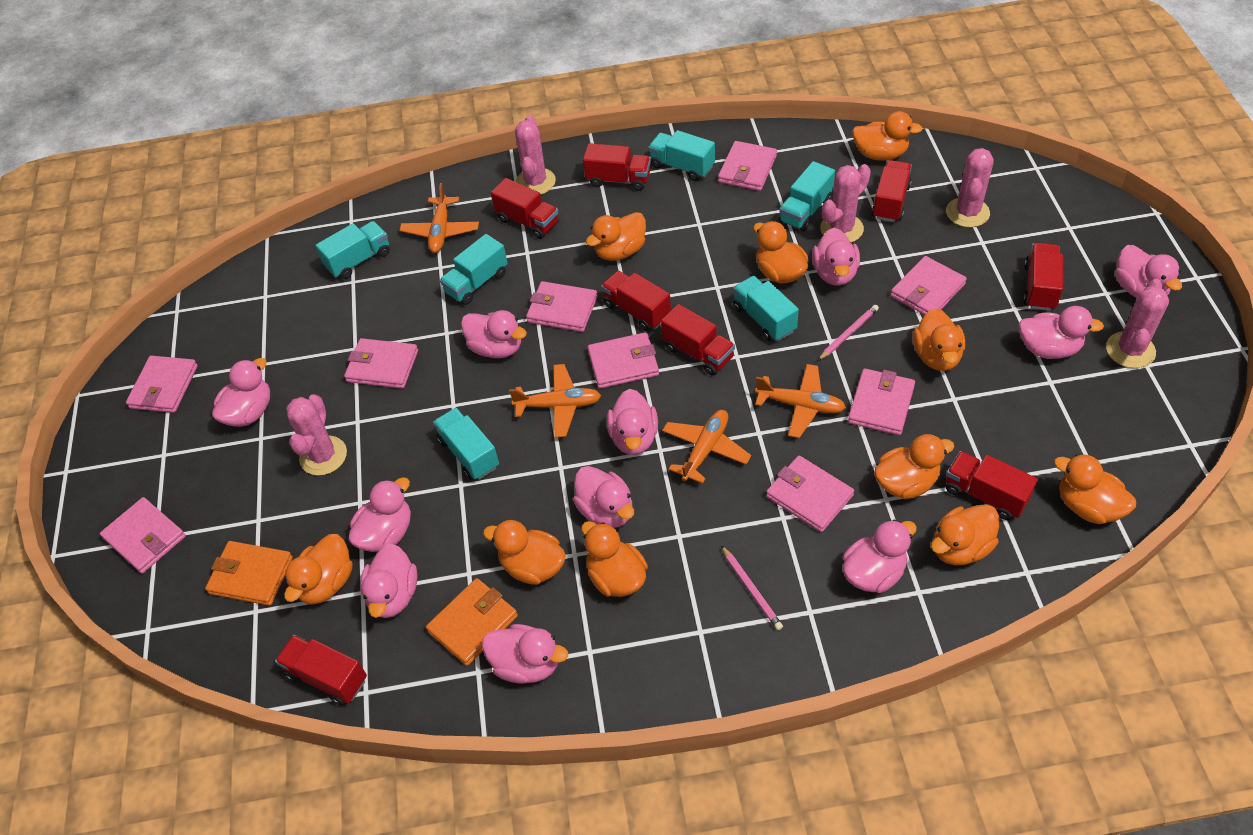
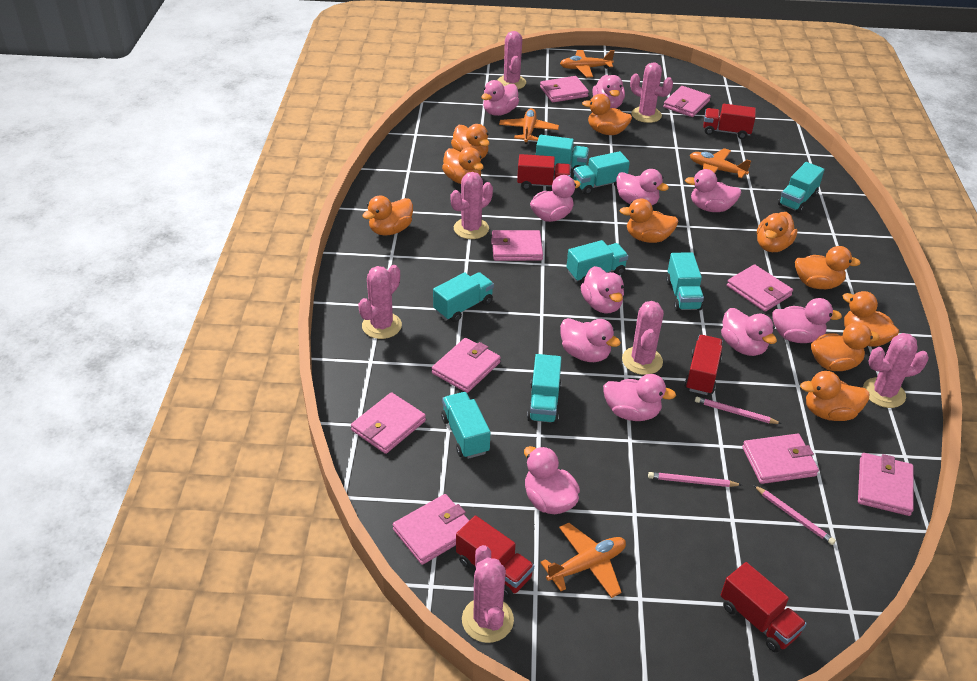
orange wallet: [205,541,293,606] [426,578,518,666] = 2 -> none = 0
pink cactus: [286,394,347,476] [515,115,556,195] [820,164,871,243] [946,148,994,227] [1106,279,1169,368] = 5 -> [358,265,402,339] [450,172,493,239] [462,545,514,643] [497,31,526,89] [622,301,664,375] [630,62,673,123] [863,333,929,408] = 7
pink pencil: [721,545,783,630] [818,305,879,361] = 2 -> [648,472,742,487] [695,397,782,424] [754,485,836,545] = 3
red truck: [275,635,367,705] [491,178,559,239] [583,143,651,191] [601,271,671,331] [661,304,735,376] [872,160,912,222] [946,451,1038,520] [1023,243,1063,311] = 8 -> [456,516,534,597] [517,154,571,190] [684,335,723,395] [703,104,756,139] [721,562,807,653] = 5
turquoise truck: [315,221,390,279] [433,408,499,480] [440,234,508,305] [648,130,715,181] [733,276,799,341] [779,161,835,231] = 6 -> [433,272,494,322] [441,392,490,459] [527,354,562,424] [536,135,589,170] [567,240,628,284] [573,151,630,195] [666,252,704,311] [778,162,825,213] = 8

